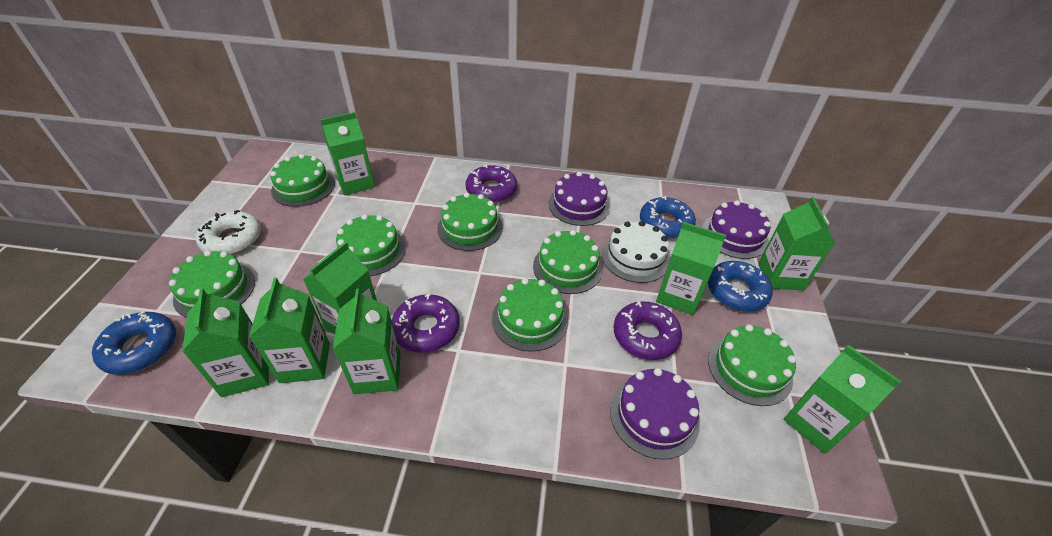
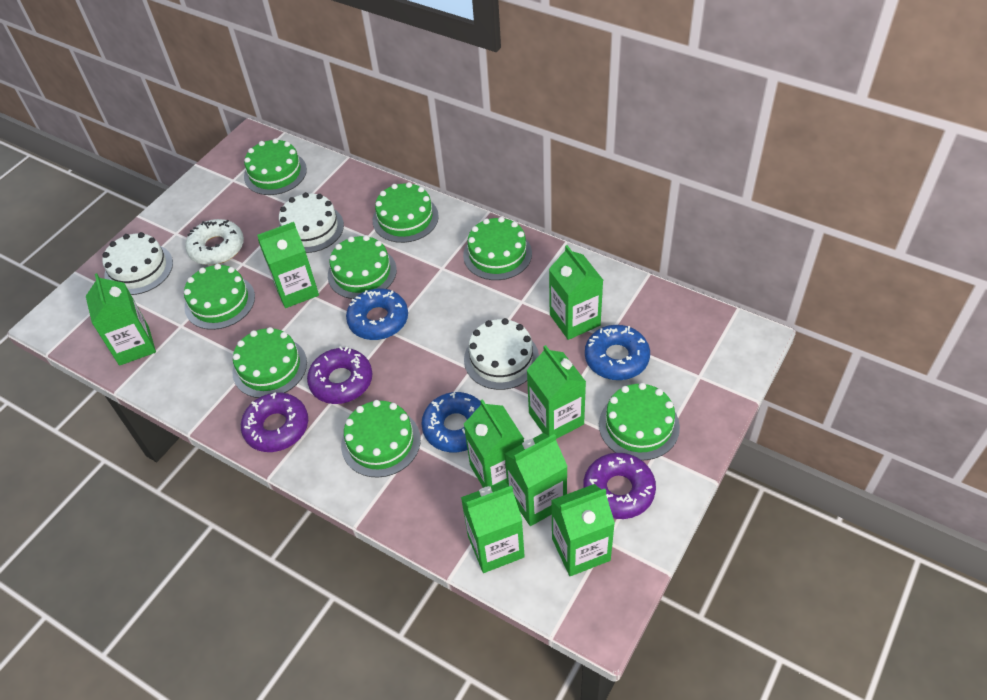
green cake: [169,250,255,318] [270,154,335,207] [336,214,406,276] [437,193,503,251] [492,278,568,352] [533,230,603,294] [708,324,796,406] = 7 -> [184,264,255,330] [232,327,307,398] [244,138,307,195] [328,235,397,299] [341,400,421,478] [373,182,439,243] [463,217,532,280] [599,383,680,460] = 8
purple cake: [549,172,610,226] [610,368,700,460] [702,200,771,259] = 3 -> none = 0
white cake: [602,221,670,283] = 1 -> [102,232,173,295] [279,192,344,253] [464,318,539,390] = 3

